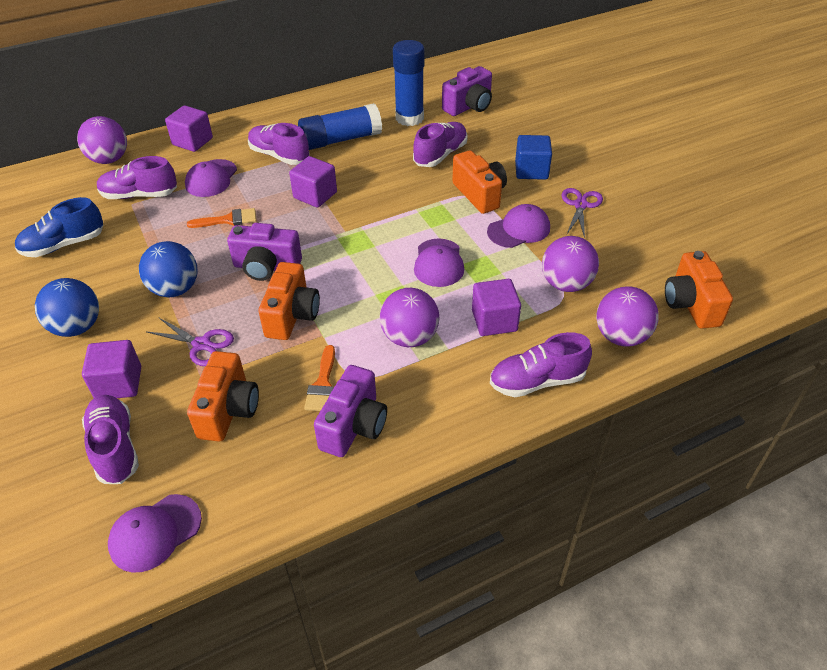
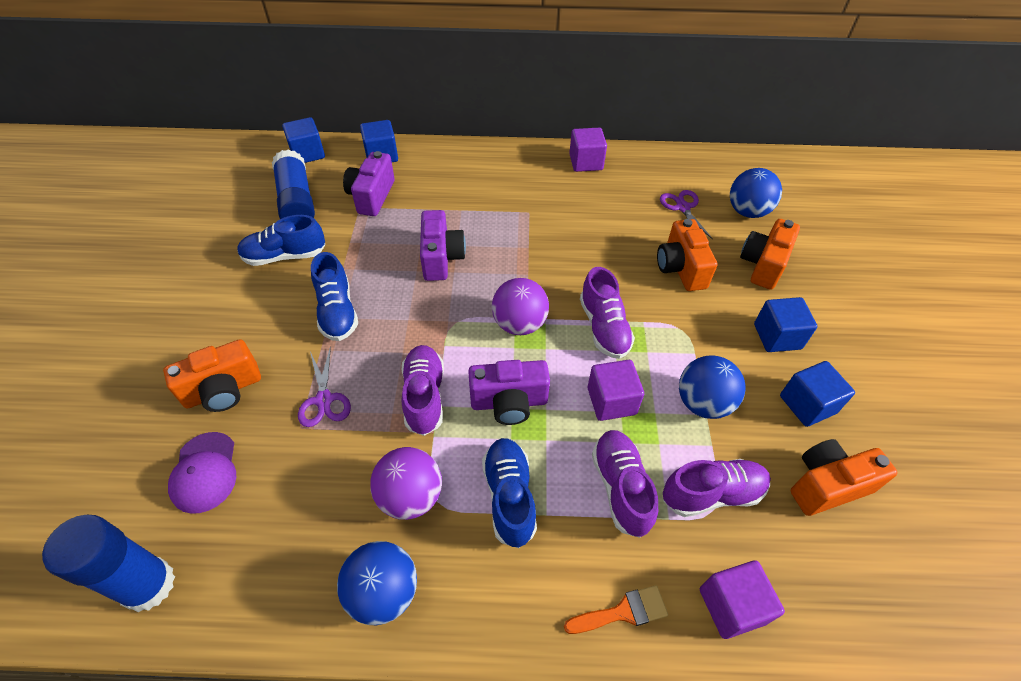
blue ball: [35,278,99,337] [139,241,197,297] = 2 -> [337,541,417,625] [679,355,746,419] [730,168,782,218] = 3
blue cube: [515,135,552,180] = 1 -> [282,117,325,163] [360,120,398,162] [754,297,817,352] [780,361,855,427] = 4
blue shoe: [15,197,103,257] = 1 -> [237,215,325,266] [311,252,358,341] [482,438,537,548] = 3
orange brush: [187,208,257,228] [304,345,335,411] = 2 -> [564,585,668,634] = 1
purple ball: [77,116,127,164] [380,288,439,347] [542,236,599,292] [596,286,659,347] = 4 -> [370,447,442,520] [492,278,549,335] = 2
purple cap: [108,494,202,572] [185,159,237,197] [414,238,464,287] [487,204,550,248] = 4 -> [168,432,236,514] = 1
purple cube: [82,340,141,398] [165,105,213,152] [289,156,337,208] [472,279,521,336] = 4 -> [569,128,607,172] [588,360,644,421] [700,560,785,639] = 3
purple shoe: [82,395,139,484] [97,156,177,199] [248,123,310,165] [413,122,468,167] [490,332,592,397] = 5 -> [401,345,444,436] [580,267,635,359] [592,430,658,538] [663,459,771,517] = 4

